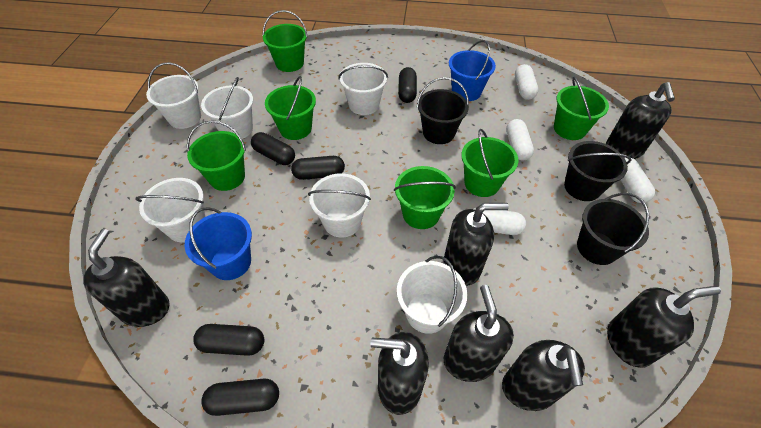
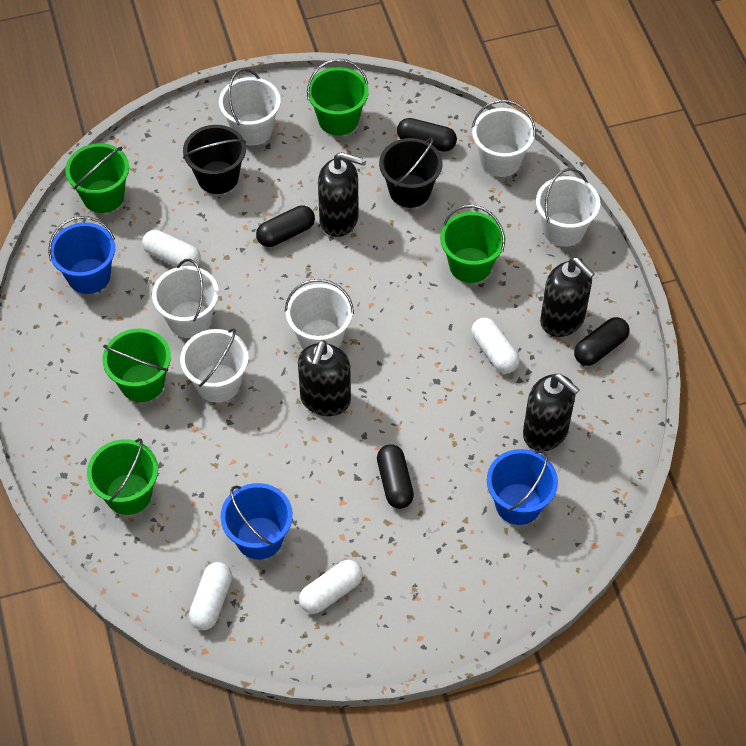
black bucket: [417,77,469,144] [564,141,631,201] [577,193,649,265] = 3 -> [183,125,246,194] [379,138,442,208] = 2
black capsule: [193,324,264,356] [201,379,279,416] [251,132,295,165] [291,156,345,180] [398,67,417,103] = 5 -> [256,205,315,247] [377,444,414,509] [397,118,457,152] [574,317,629,366] = 4
black soap dispenser: [83,229,169,327] [371,332,429,415] [444,203,509,286] [444,285,514,382] [502,340,585,411] [606,82,675,159] [607,286,721,368] = 7 -> [298,340,351,416] [318,152,363,237] [523,374,580,451] [540,257,595,337] = 4
blue bucket: [185,207,252,280] [449,40,496,101] = 2 -> [48,216,115,294] [220,483,293,560] [487,449,558,525] = 3
green bucket: [187,120,246,191] [263,10,308,72] [265,76,316,140] [394,166,456,229] [461,129,518,197] [554,77,609,140] = 6 -> [65,143,129,213] [87,438,158,515] [102,329,171,402] [307,59,369,136] [440,205,506,283] = 5

